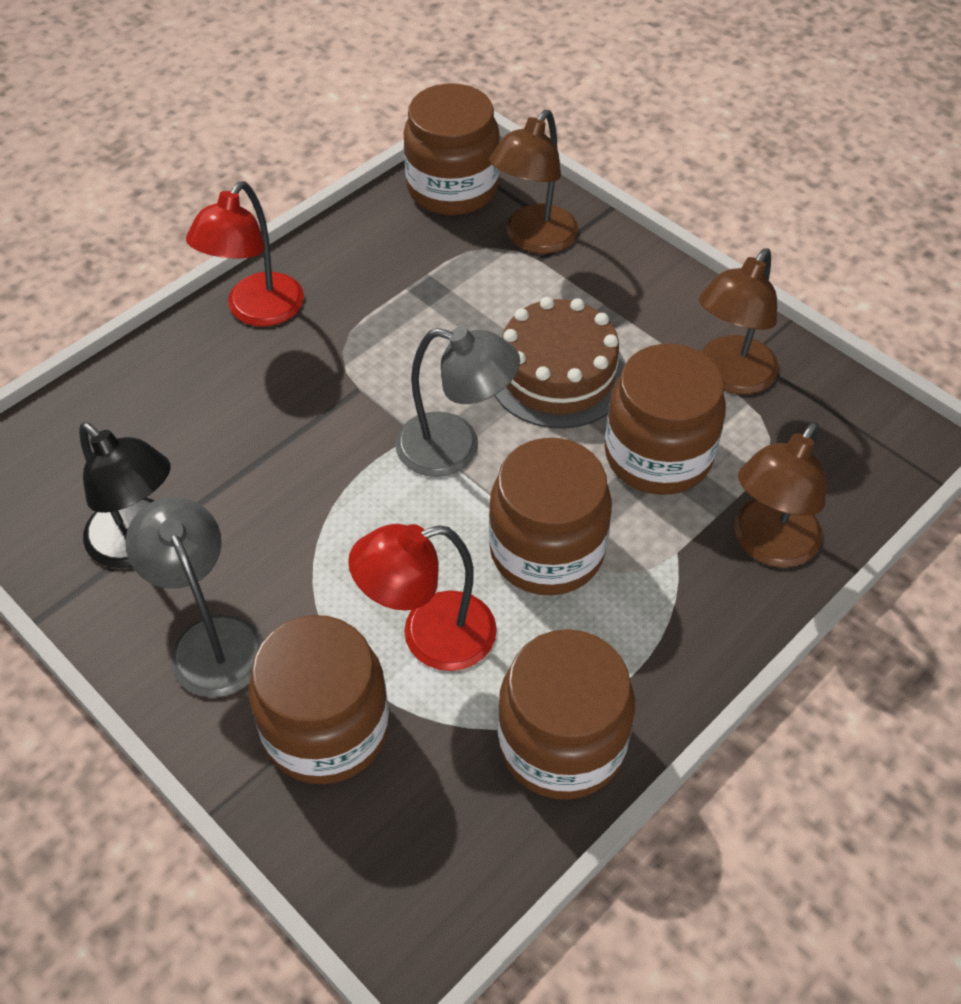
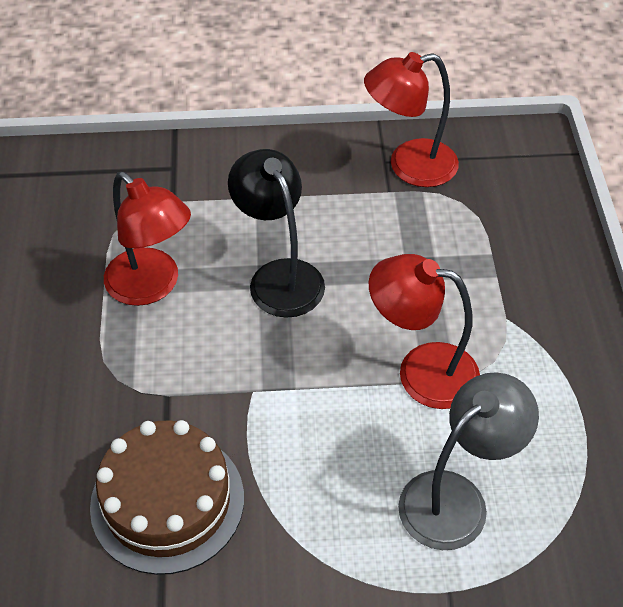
brown jar: [249,615,389,784] [403,83,500,215] [489,438,612,595] [498,629,635,800] [605,344,726,495] = 5 -> none = 0
brown lamp: [489,110,578,254] [699,248,779,394] [734,422,826,568] = 3 -> none = 0
grey lamp: [125,497,263,698] [395,326,520,477] = 2 -> [398,372,539,550] = 1
red lamp: [186,181,304,327] [348,524,497,671] = 2 -> [104,172,191,306] [364,52,459,187] [369,254,480,409] = 3

